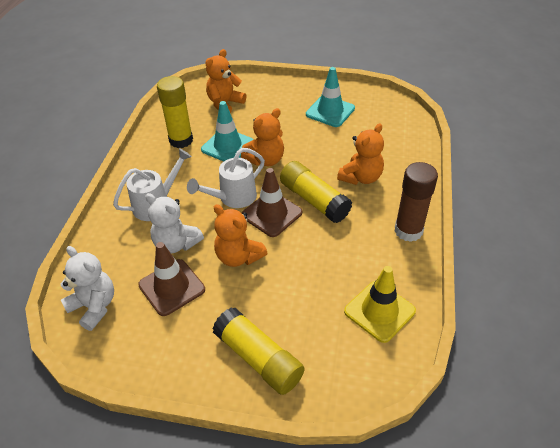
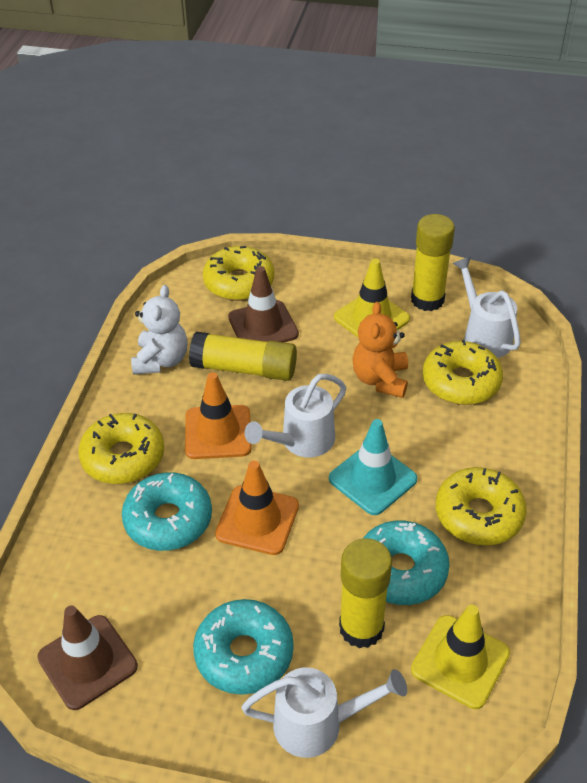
brown glue stick: [395,162,438,242] = 1 -> none = 0
orange teddy bear: [205,49,247,113] [214,204,268,267] [241,108,284,166] [337,123,384,185] = 4 -> [352,302,408,398] = 1
orange traffic cone: none = 0 -> [185,372,252,459] [215,461,299,555] = 2
turquoise donut: none = 0 -> [122,472,212,551] [193,599,294,695] [362,521,450,605] = 3
turquoise traffic cone: [201,101,254,162] [306,67,355,127] = 2 -> [329,419,417,515] = 1
white teddy bear: [61,246,114,331] [145,193,204,254] = 2 -> [131,285,188,375] = 1
white watering can: [113,148,192,221] [187,148,265,208] = 2 -> [241,667,407,758] [245,374,346,458] [453,257,521,358] = 3
yellow donut: none = 0 -> [78,413,164,484] [203,246,274,301] [423,340,503,405] [436,467,527,546] = 4
yellow traffic cone: [344,266,416,343] = 1 -> [334,258,410,337] [411,605,510,709] = 2

